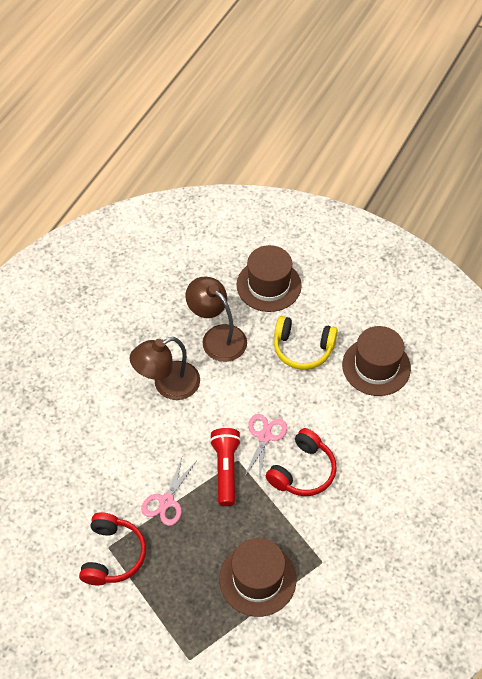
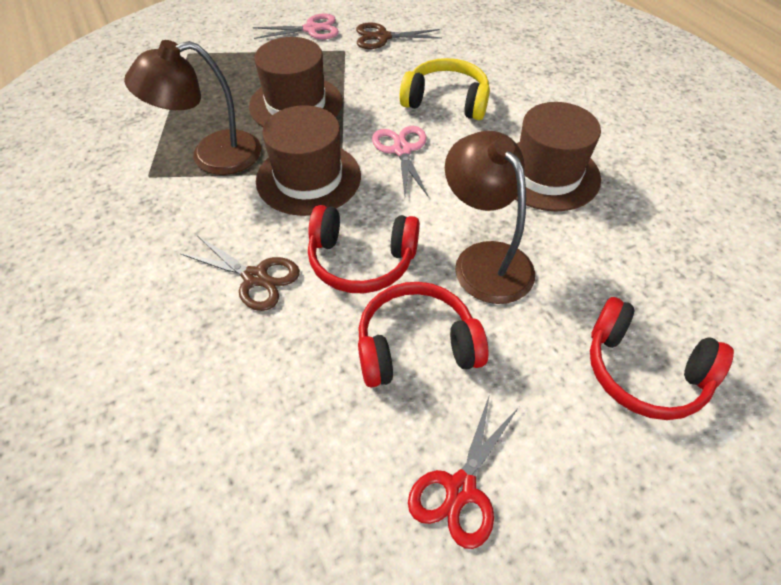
brown scissors: none = 0 -> [180,236,300,311] [356,23,442,49] = 2
red flashlight: [210,428,241,506] = 1 -> none = 0
red headphones: [79,512,146,585] [266,428,337,496] = 2 -> [308,205,420,293] [358,282,488,388] [590,297,734,420] = 3
red scissors: none = 0 -> [408,394,519,549] = 1

